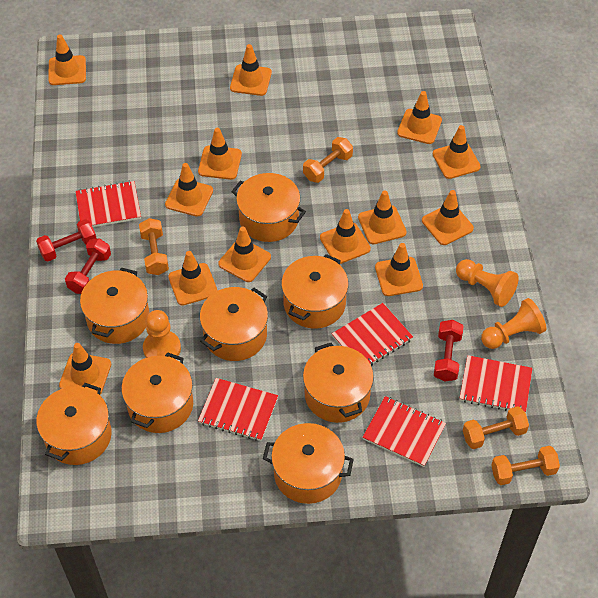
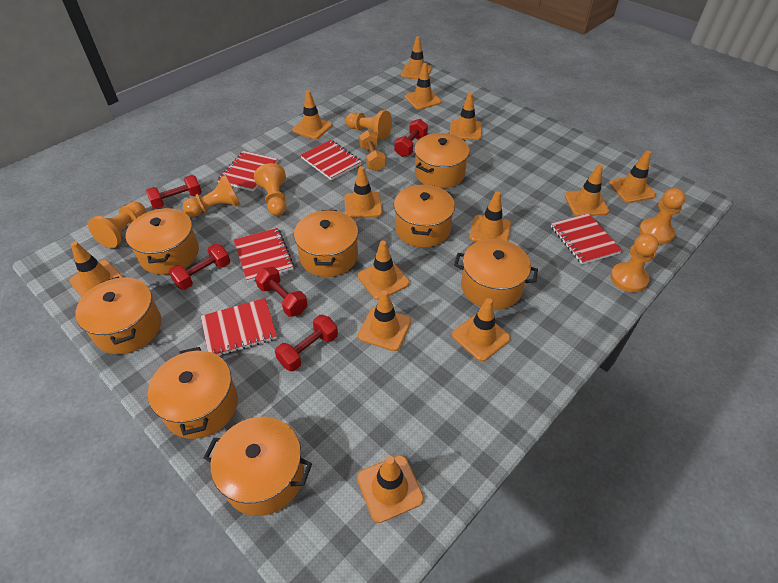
orange dumbbell: [139,218,169,275] [303,137,353,183] [463,406,529,449] [491,446,560,485] = 4 -> [359,130,386,171] = 1
orange pawn: [143,310,181,359] [456,259,519,307] [481,298,547,349] = 3 -> [88,201,146,248] [183,175,240,217] [254,163,287,216] [346,110,392,140] [610,234,659,292] [639,188,686,245] = 6
red dumbbell: [36,219,97,262] [65,239,111,294] [434,320,464,381] = 3 -> [146,175,202,209] [169,244,230,290] [255,267,308,317] [275,315,338,371] [394,119,428,157] = 5

